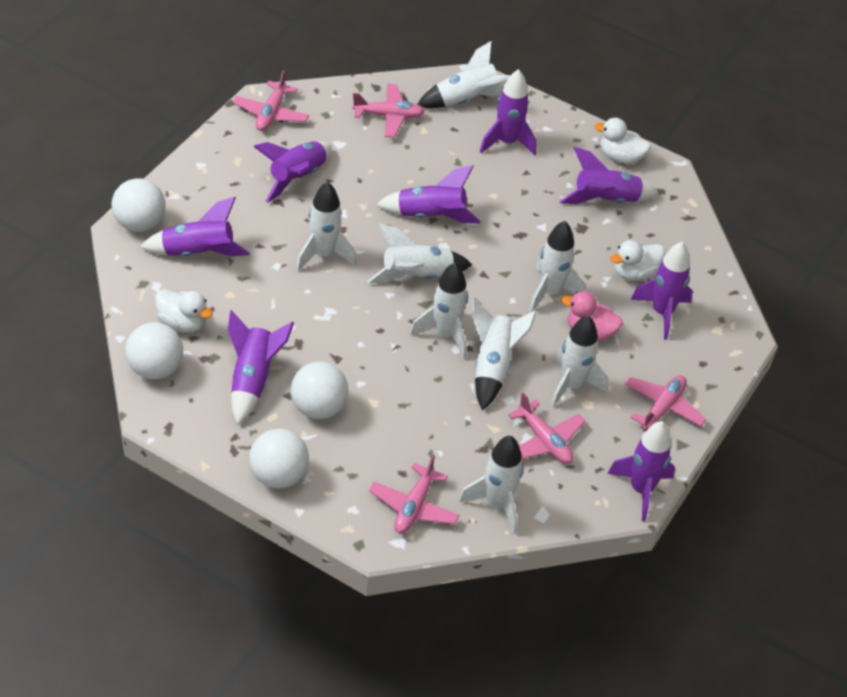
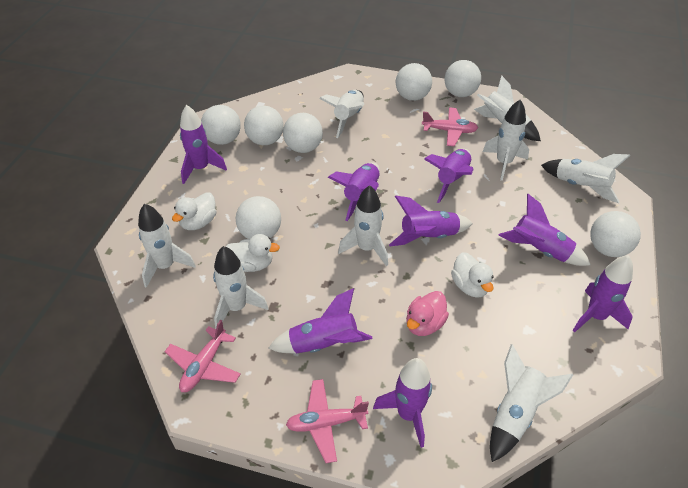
pink plane: [233,70,309,131] [352,84,425,137] [369,455,460,534] [508,393,586,464] [625,375,706,431] = 5 -> [165,319,241,392] [286,379,369,463] [422,108,478,146] = 3
white ball: [111,178,166,232] [125,322,183,379] [249,429,309,489] [291,361,348,419] = 4 -> [201,105,241,145] [236,196,281,239] [244,106,284,145] [283,113,323,153] [396,63,432,101] [444,60,481,97] [590,211,641,257] = 7

